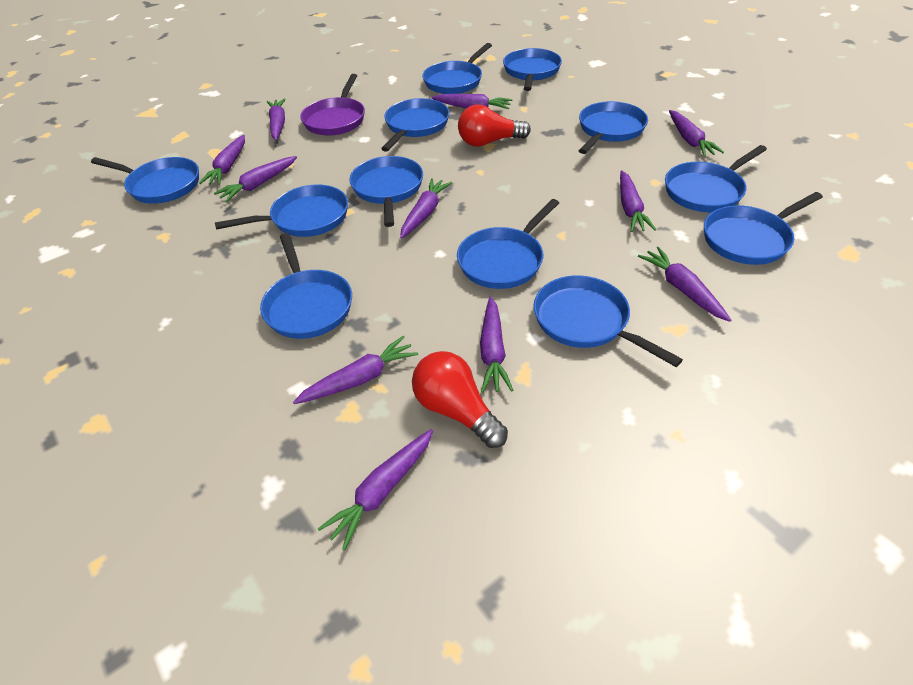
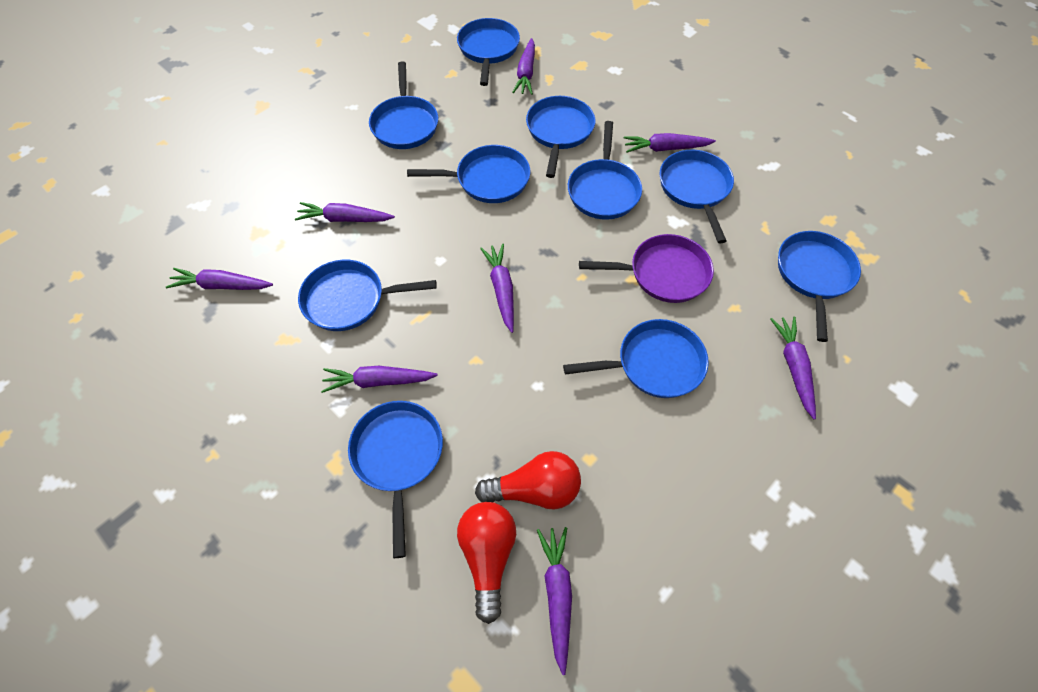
blue pan: [91,157,199,204] [215,185,348,237] [260,233,352,339] [349,156,423,227] [381,98,450,152] [422,43,492,94] [457,199,559,289] [503,48,562,91] [534,275,683,367] [578,101,648,154] [665,145,767,212] [704,192,823,265] = 12 -> [298,260,437,331] [348,401,443,558] [369,61,438,149] [407,145,530,203] [457,18,520,86] [526,96,595,178] [563,319,709,398] [568,121,642,220] [660,150,734,244] [778,231,861,342] = 10
purple carrot: [199,135,245,185] [214,156,297,202] [267,98,285,141] [293,336,418,404] [318,429,434,550] [400,178,452,239] [431,94,512,109] [480,297,513,393] [620,170,656,232] [638,247,731,322] [669,110,724,157] = 11 -> [166,268,273,290] [295,202,395,222] [321,366,438,393] [480,244,514,333] [512,38,535,95] [537,527,572,675] [624,133,716,153] [770,316,816,419] = 8

